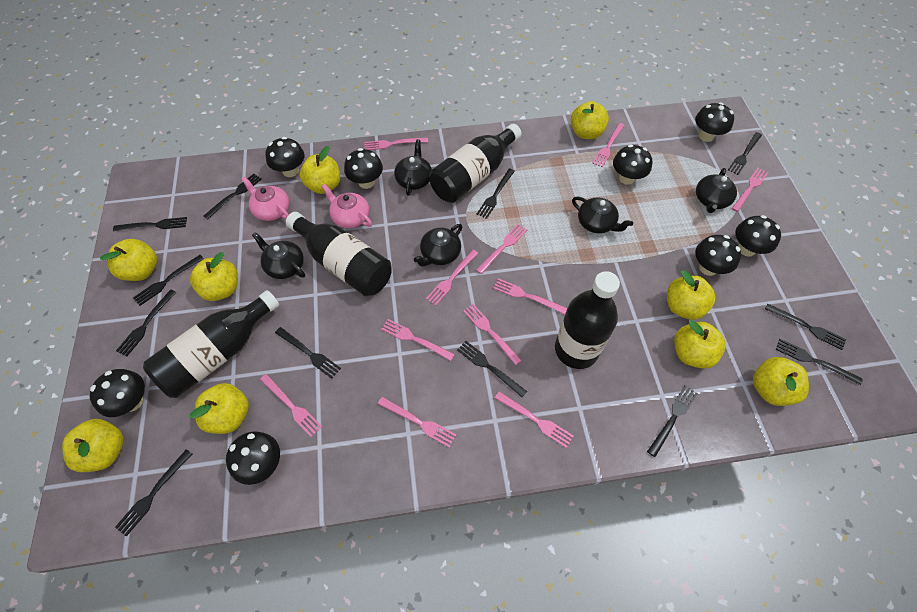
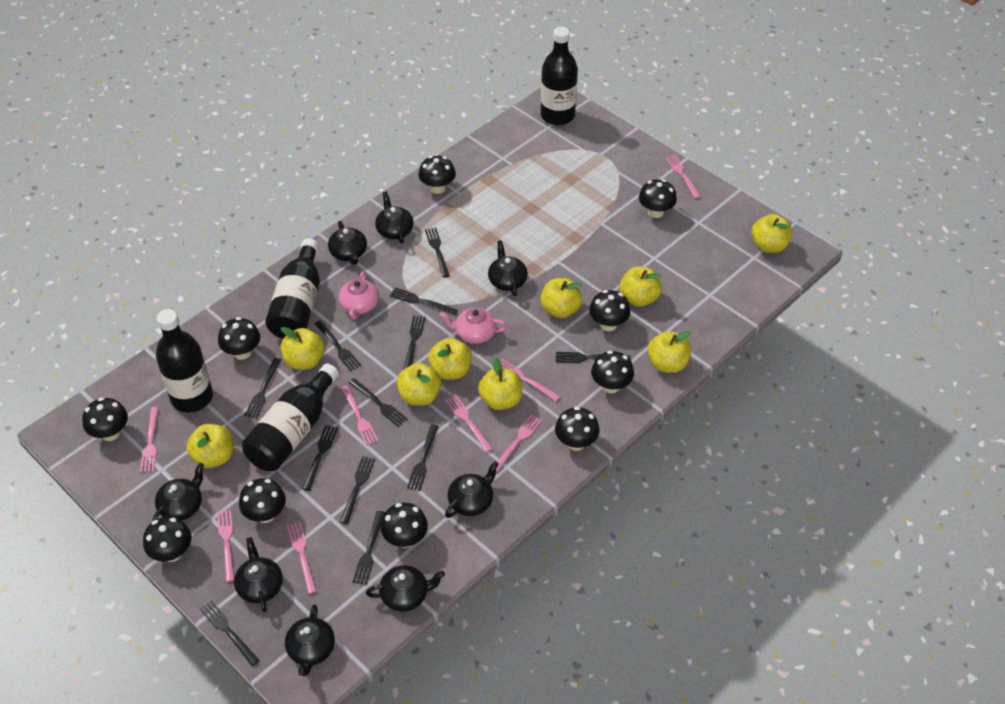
black mushroom: [90,369,145,417] [226,432,280,485] [265,137,305,177] [344,148,383,189] [613,144,652,185] [695,102,734,142] [695,235,741,276] [735,215,781,256] = 8 -> [82,398,128,441] [143,517,192,562] [218,317,260,360] [239,478,286,523] [381,503,428,548] [418,156,456,194] [555,407,599,451] [589,290,631,331] [591,351,634,393] [639,179,677,218] = 10
black teapot: [252,232,305,279] [394,140,432,196] [414,224,462,267] [572,197,633,233] [696,168,737,213] = 5 -> [152,463,204,522] [234,537,283,612] [285,604,335,676] [328,221,367,265] [366,565,445,612] [375,191,414,244] [445,461,499,518] [488,240,528,296] = 8
pink fork: [260,374,322,437] [364,137,428,150] [378,397,457,448] [381,319,455,361] [426,250,478,306] [463,304,522,365] [476,224,527,274] [493,278,567,314] [495,391,573,448] [593,123,625,167] [732,168,768,212] = 11 -> [140,407,159,472] [217,509,234,582] [287,522,317,594] [341,385,378,446] [445,395,493,452] [496,414,542,472] [500,359,560,402] [665,155,701,199] = 8

